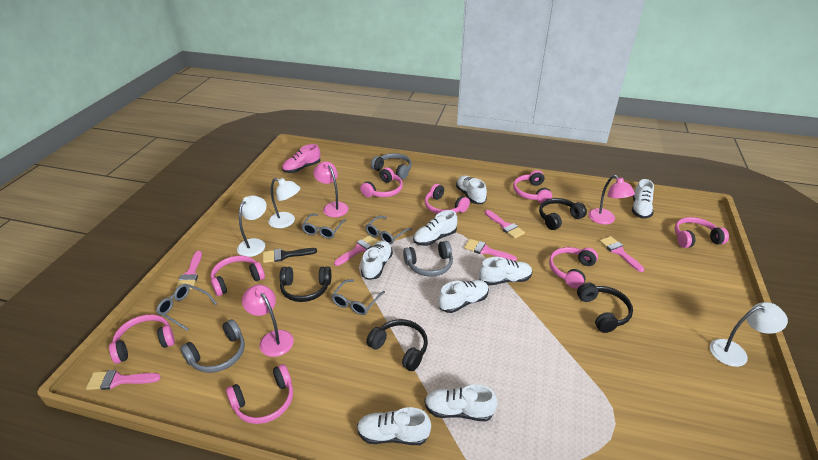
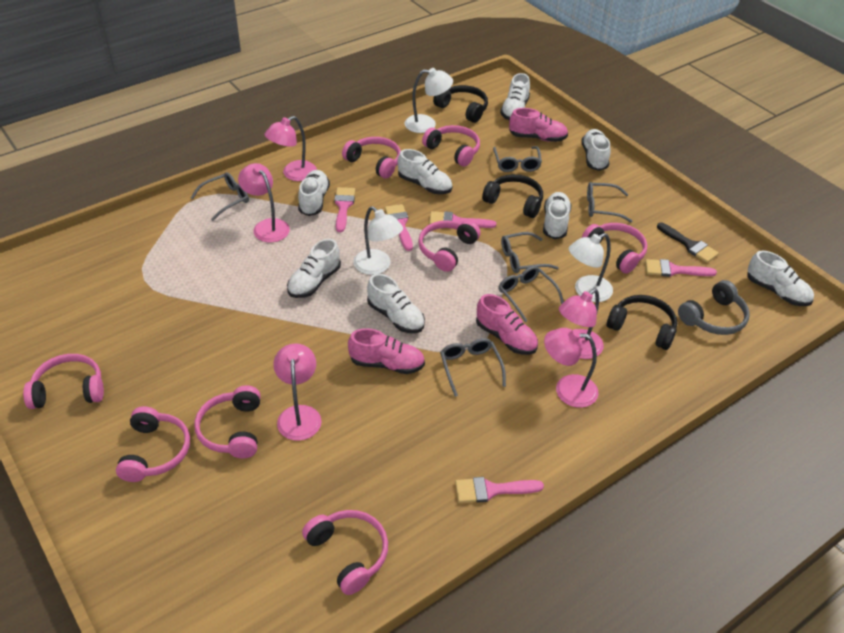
black headphones: [280,266,331,302] [366,319,428,371] [539,198,587,230] [577,283,633,333] = 4 -> [433,85,488,123] [482,174,543,218] [607,295,677,350] = 3
grey glasses: [156,284,217,331] [302,214,347,239] [332,279,385,315] [365,216,412,244] = 4 -> [191,172,249,221] [440,338,506,397] [493,146,542,172] [499,266,564,322] [501,232,559,273] [587,182,632,223] = 6
grey headphones: [180,319,245,373] [371,153,412,180] [403,241,453,277] = 3 -> [678,280,750,335] = 1
pink brush: [86,370,161,390] [176,251,202,290] [334,235,379,266] [464,239,517,261] [485,210,525,239] [600,236,644,272] = 6 -> [334,187,355,232] [385,204,413,251] [429,211,496,228] [455,477,544,503] [645,259,717,277] = 5
pink lamp: [242,285,294,357] [313,161,349,217] [588,175,635,225] = 3 -> [238,163,290,242] [265,116,317,181] [273,343,321,441] [544,328,598,408] [559,289,604,359] = 5
pink shoe: [282,144,321,173] = 1 -> [348,328,425,374] [476,294,538,355] [509,108,568,142] = 3

